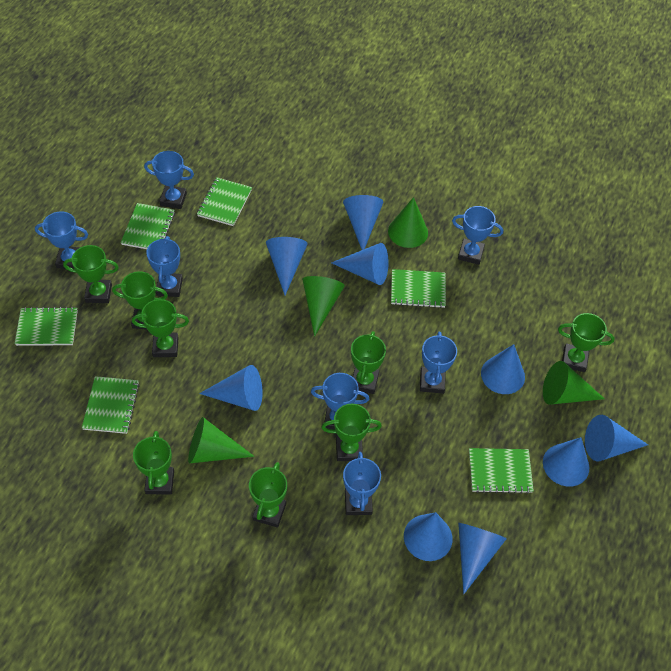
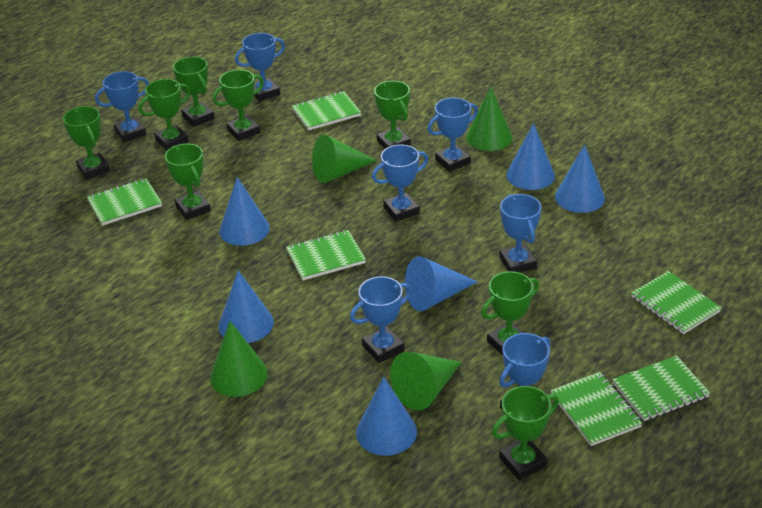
blue cone: [199,365,263,411] [266,237,308,295] [331,243,389,285] [343,195,383,250] [404,512,453,561] [458,523,507,594] [481,344,525,394] [543,437,589,487] [585,415,648,461] = 9 -> [219,177,270,246] [219,270,274,343] [356,377,417,456] [405,256,478,311] [507,123,555,190] [555,145,605,213] = 6

